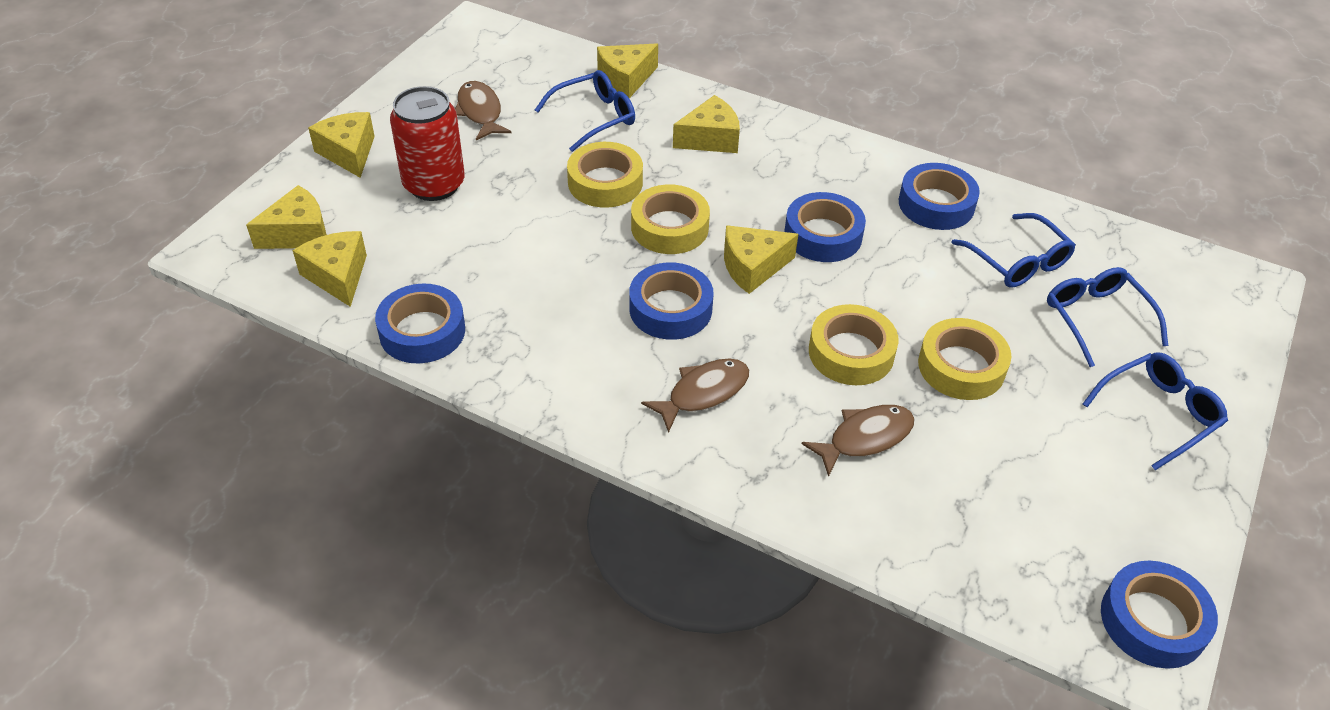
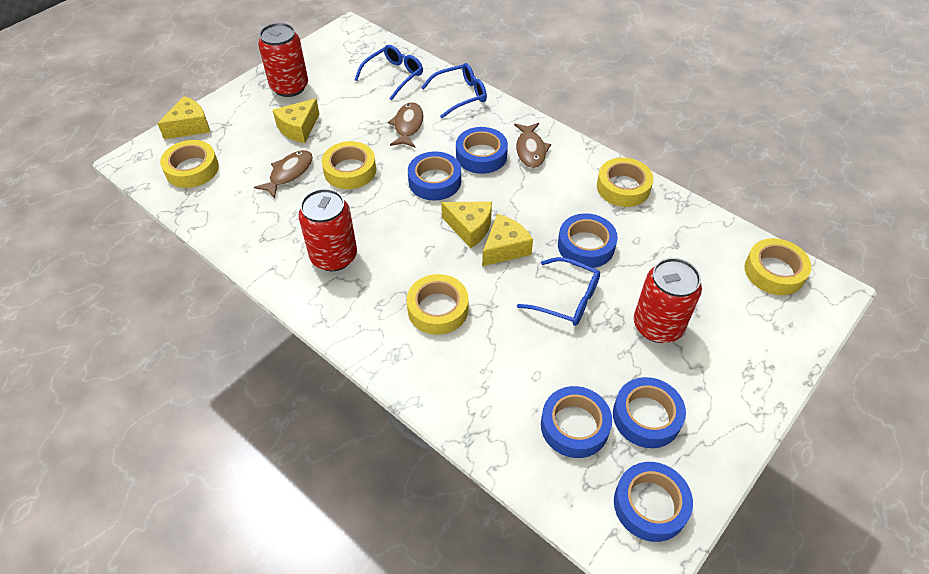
blue glasses: [535,70,635,152] [951,213,1076,287] [1047,267,1168,367] [1083,352,1228,470] = 4 -> [354,45,423,101] [421,63,487,118] [517,257,600,326] = 3
blue tape: [375,284,465,364] [629,262,714,340] [784,192,866,262] [899,163,980,230] [1101,561,1218,669] = 5 -> [408,151,461,201] [456,127,508,174] [541,386,612,458] [558,213,618,268] [613,377,686,448] [614,462,693,542] = 6
red can: [390,86,465,201] = 1 -> [258,23,308,97] [298,189,357,271] [634,258,702,343] = 3
yellow cheese: [246,185,327,249] [293,231,367,307] [308,112,375,178] [597,43,658,98] [673,95,740,153] [724,225,798,294] = 6 -> [157,96,210,139] [273,99,320,143] [441,201,492,248] [482,214,533,266] = 4
yellow tape: [567,142,643,208] [631,184,710,254] [809,304,899,385] [918,318,1011,400] = 4 -> [160,140,219,188] [322,141,376,189] [407,274,469,335] [597,157,654,207] [744,238,812,295] = 5

